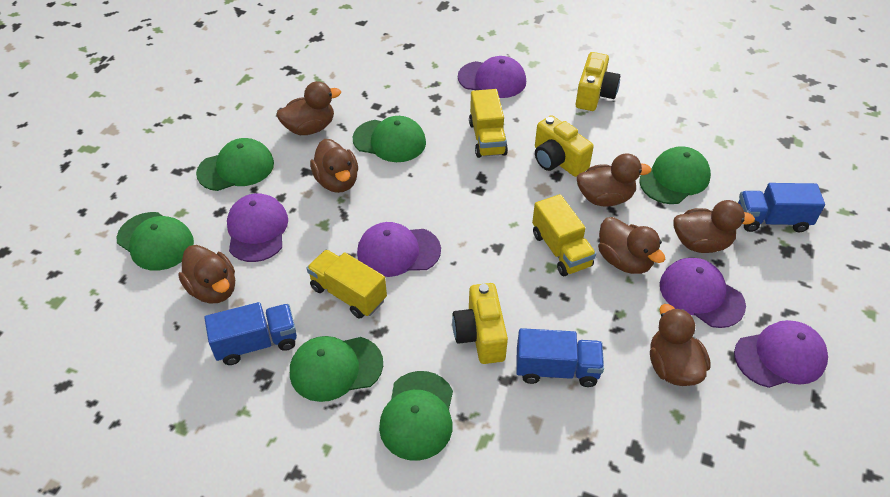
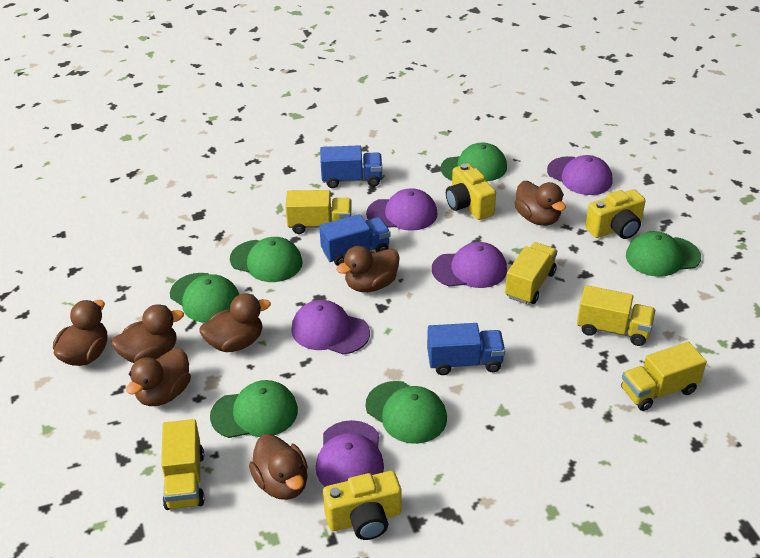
yellow truck: [307,249,387,318] [469,89,508,158] [532,194,596,276] = 3 -> [161,419,205,510] [285,190,352,234] [505,242,557,304] [577,285,655,346] [621,342,707,411] = 5

